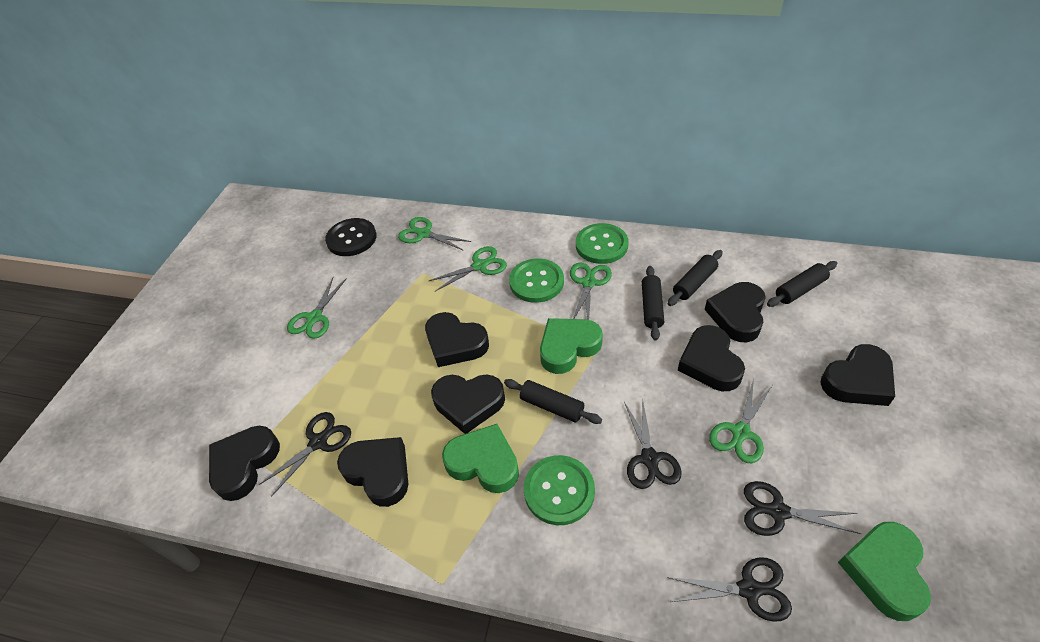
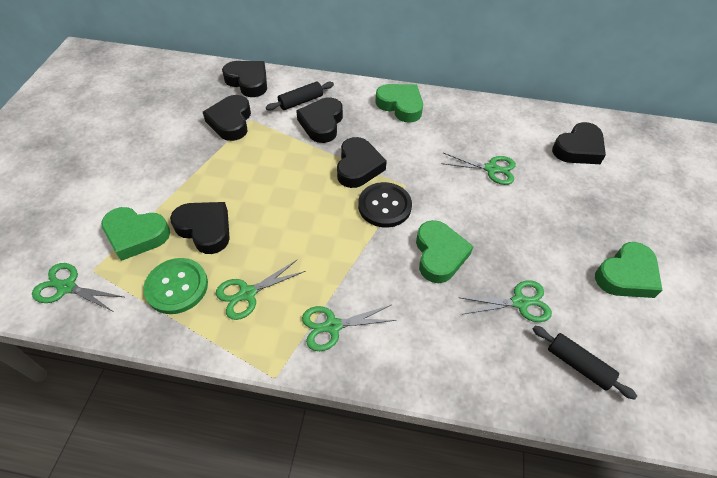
black heart: [209,426,280,501] [337,437,408,507] [425,312,489,367] [431,374,505,434] [678,325,745,391] [705,282,766,342] [821,344,895,406] = 7 -> [170,202,230,254] [203,95,251,141] [222,61,267,97] [296,97,343,143] [337,137,387,188] [552,122,606,164] = 6
black rolling pin: [504,379,602,424] [642,266,664,341] [668,250,722,306] [767,261,837,307] = 4 -> [266,81,334,111] [533,326,637,400] = 2
black scissors: [259,412,351,497] [624,398,682,489] [667,557,792,622] [744,481,861,536] = 4 -> none = 0
green button: [509,259,564,303] [524,455,595,525] [576,223,628,264] = 3 -> [143,258,208,314] = 1
green heart: [442,424,519,493] [540,318,603,374] [838,522,931,621] = 3 -> [101,207,170,261] [375,84,423,123] [416,220,474,283] [595,242,662,298] = 4

